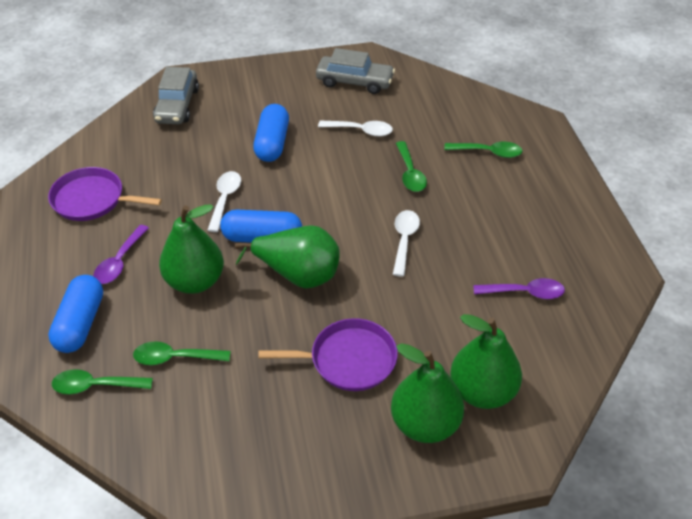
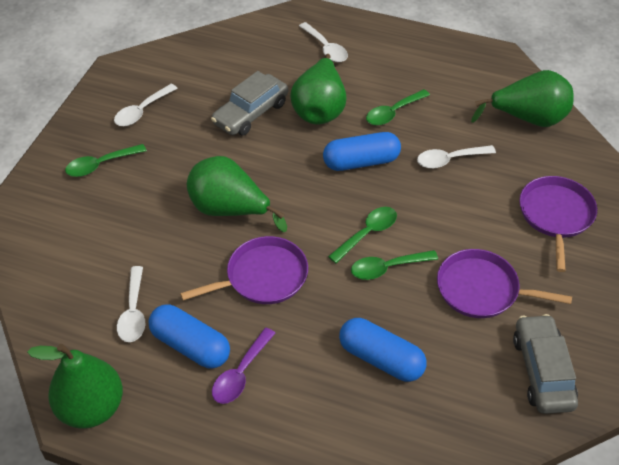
purple pan: [48,167,162,221] [259,318,398,391] = 2 -> [180,236,308,304] [437,249,572,318] [520,176,597,272] = 3
purple spoon: [93,225,149,284] [473,278,565,299] = 2 -> [212,328,275,404] = 1
white spoon: [208,171,241,232] [318,121,393,137] [393,210,420,277] = 3 -> [114,84,178,126] [117,266,146,342] [299,22,348,62] [417,145,496,169] = 4

